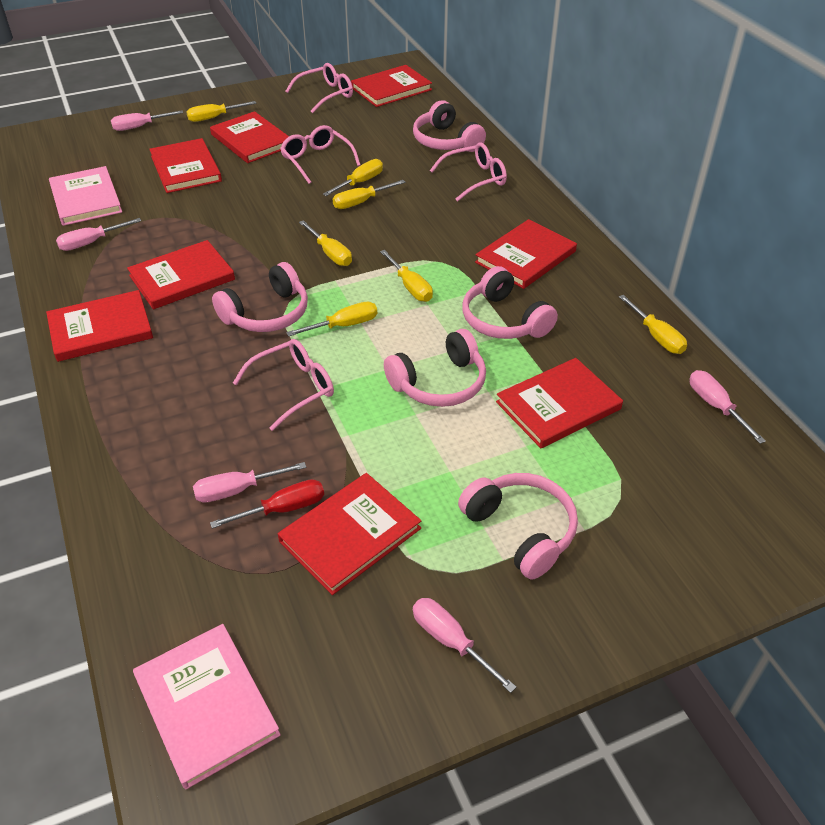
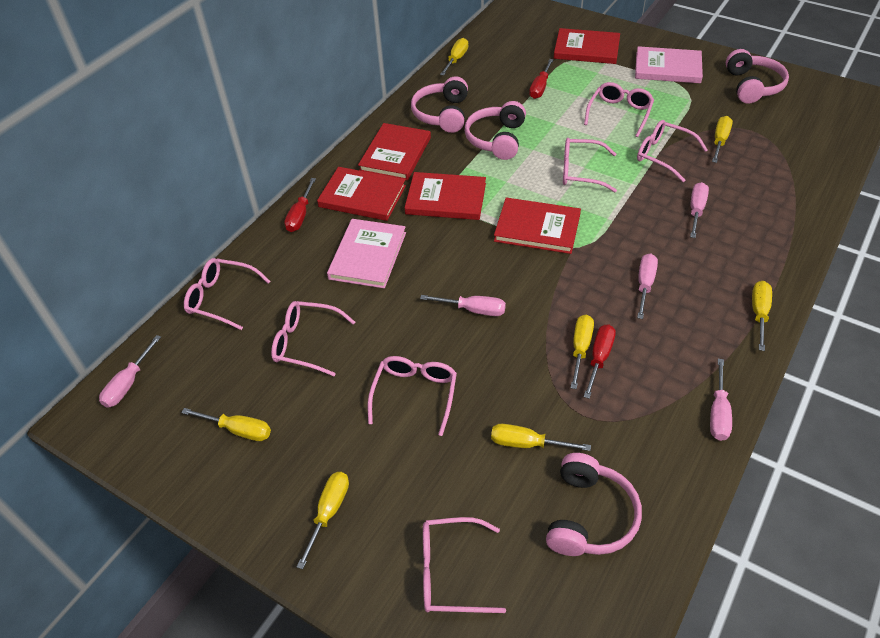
pink glasses: [233,339,334,431] [280,125,360,184] [285,63,353,113] [430,142,507,202] = 4 -> [184,258,271,330] [271,301,355,376] [368,356,457,436] [423,517,506,613] [563,138,617,192] [584,82,654,137] [637,120,708,182] = 7
pink headphones: [212,262,308,332] [384,329,486,407] [413,100,486,152] [458,473,578,580] [462,266,558,339] = 5 -> [411,76,468,133] [464,101,526,160] [546,453,642,556] [726,49,789,104] = 4
red book: [46,290,153,362] [127,240,235,309] [149,138,222,193] [210,111,289,163] [278,473,421,595] [351,65,432,107] [475,219,577,289] [496,358,623,448] = 8 -> [317,167,406,221] [358,123,431,181] [404,172,486,220] [494,198,581,254] [554,28,620,64] = 5
red screwdriver: [210,479,324,529] = 1 -> [284,178,316,232] [529,59,554,99] [584,324,616,399] = 3

